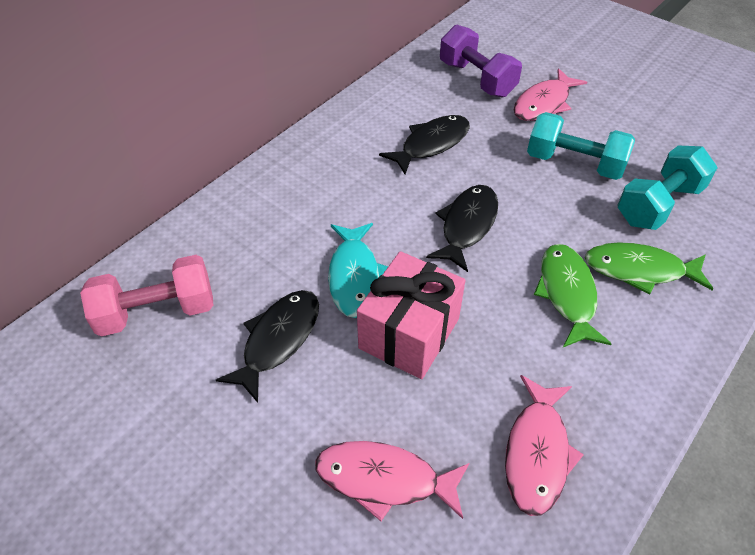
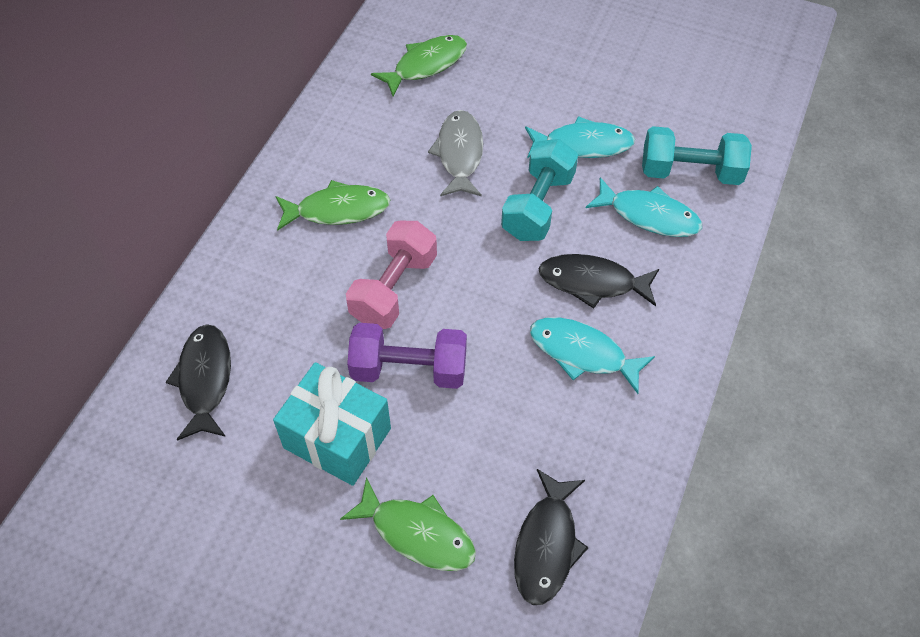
green fish: [534,244,612,347] [585,242,713,294] = 2 -> [275,180,390,231] [340,477,476,571] [371,35,467,97] = 3
grey fish: none = 0 -> [428,110,483,196] = 1
pink fish: [315,441,469,521] [505,375,584,516] [513,68,587,121] = 3 -> none = 0
pink gift: [357,251,466,379] = 1 -> none = 0
turquoise fish: [328,223,388,318] = 1 -> [525,116,635,158] [530,317,655,394] [586,177,702,237] = 3
turquoise gift: none = 0 -> [273,362,391,486] = 1

